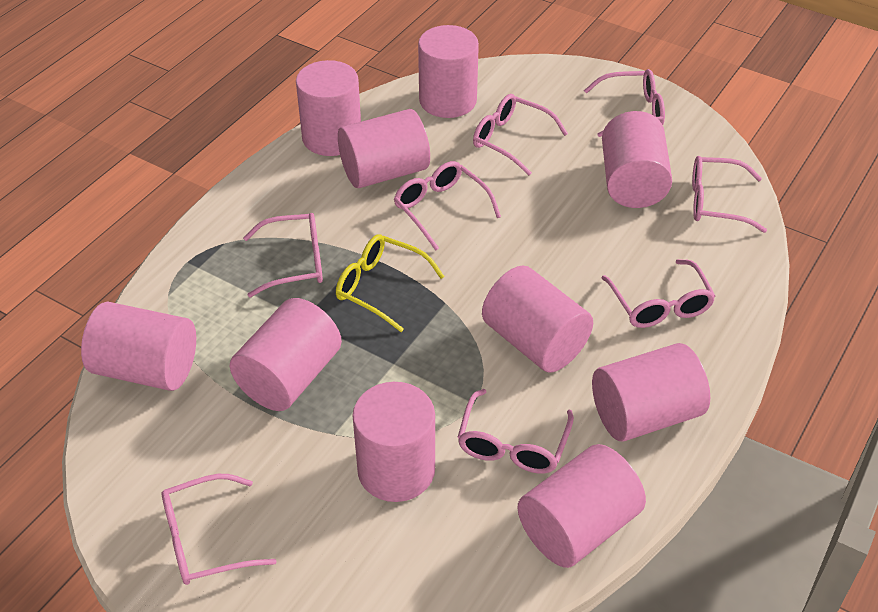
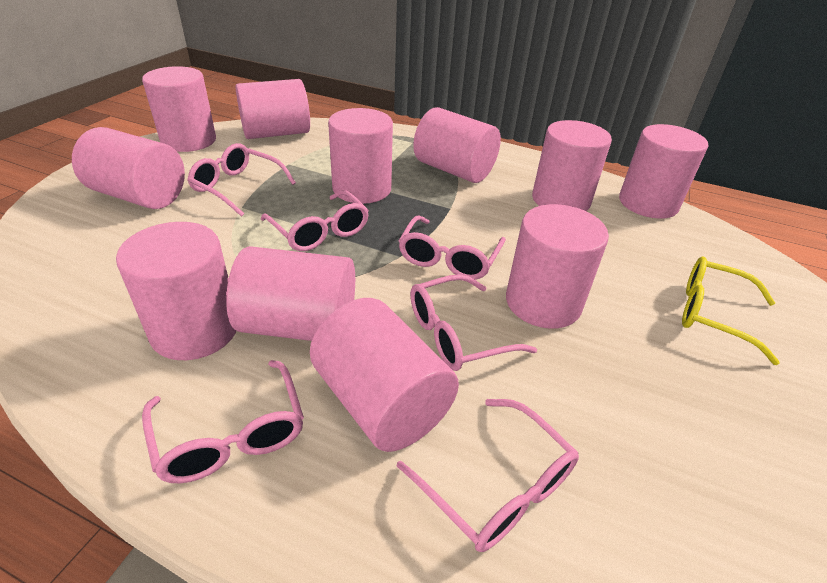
pink cylinder: [81,302,196,391] [230,298,342,411] [296,60,361,156] [338,109,430,188] [352,382,435,502] [418,25,479,118] [482,266,593,372] [517,444,646,568] [592,343,710,441] [602,111,672,208] = 10 -> [72,127,185,209] [116,222,236,360] [142,66,216,152] [226,246,355,341] [235,79,310,139] [310,298,459,452] [328,108,393,204] [413,107,501,183] [506,204,609,329] [532,120,612,211] [619,124,708,219] = 11
pink glasses: [162,474,277,585] [243,213,323,297] [394,161,501,251] [458,389,574,474] [473,94,568,176] [584,69,665,137] [602,259,716,328] [692,156,767,233] = 8 -> [142,360,304,483] [187,143,296,217] [261,190,369,251] [397,399,579,552] [398,215,506,280] [410,274,537,371] = 6

